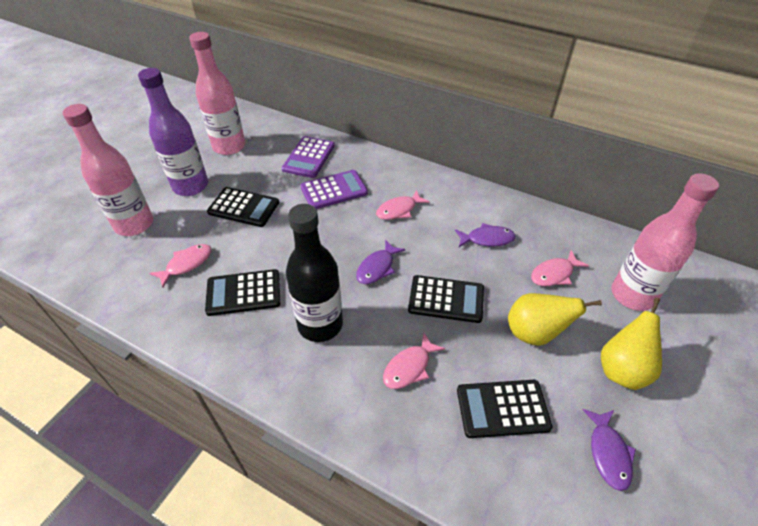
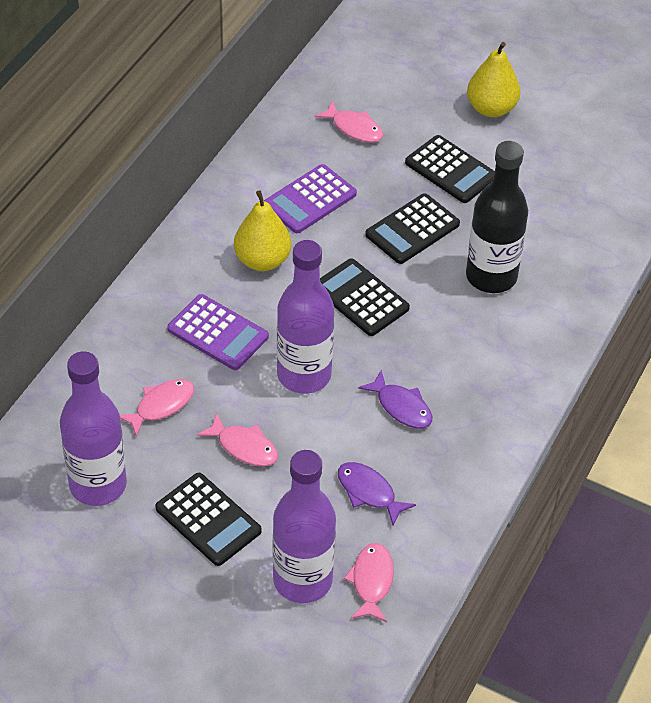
pink bottle: [63,104,153,236] [189,32,246,155] [612,173,719,311] = 3 -> none = 0
purple bottle: [138,68,208,196] = 1 -> [60,351,127,506] [273,450,336,603] [277,240,334,394] = 3
purple fish: [356,239,405,284] [455,223,516,247] [583,409,636,491] = 3 -> [338,462,416,526] [358,370,432,428] = 2

